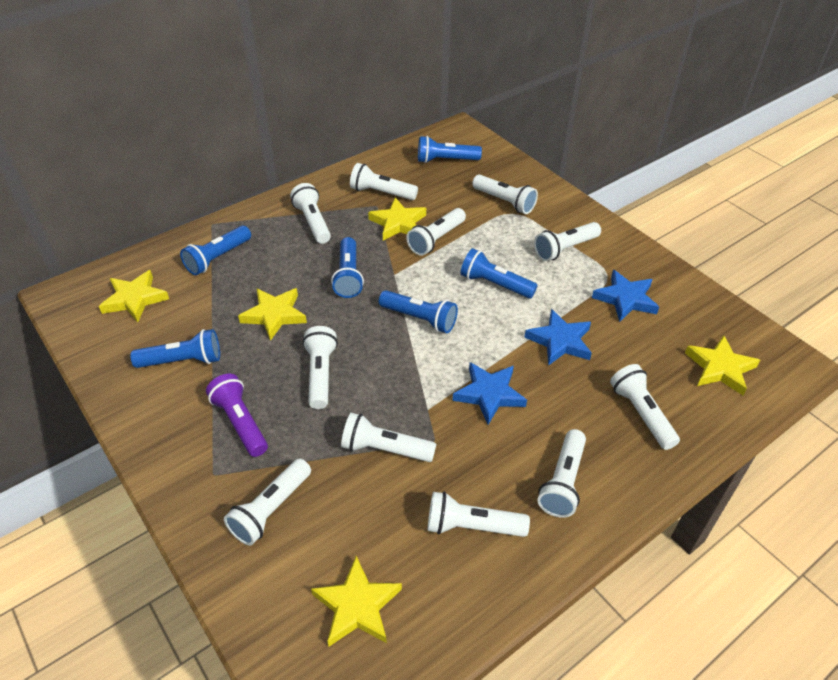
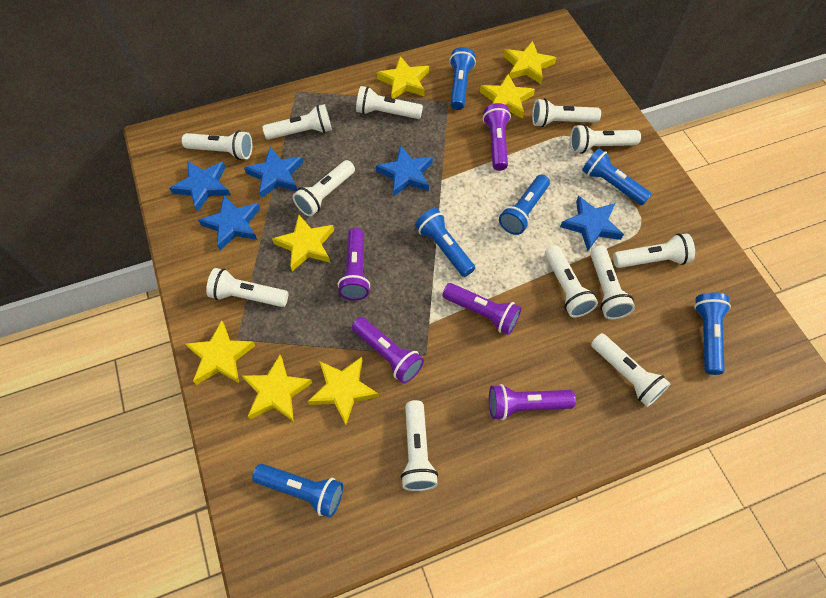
blue star: [452,362,527,425] [524,309,592,366] [592,270,659,322] = 3 -> [169,161,231,212] [198,195,260,250] [244,147,303,198] [376,145,433,197] [560,196,624,251] = 5
purple flashlight: [206,374,268,457] = 1 -> [338,228,370,300] [352,317,424,383] [443,283,521,335] [483,103,511,171] [489,384,576,420] = 5
white flashlight: [224,458,311,546] [290,183,331,244] [302,326,338,409] [341,413,436,462] [350,163,418,200] [406,208,466,256] [428,491,530,537] [472,175,538,214] [534,222,601,261] [538,429,586,518] [610,364,680,450] = 11 -> [182,130,253,160] [206,268,288,307] [263,104,332,140] [293,160,355,216] [356,86,423,119] [401,400,438,491] [532,98,601,127] [545,245,598,318] [570,124,641,154] [590,246,635,319] [591,333,671,407] [613,233,695,268] = 12
yellow star: [99,270,169,322] [238,288,307,341] [311,556,402,646] [368,198,426,240] [685,335,760,395] = 5 -> [186,320,255,385] [242,355,312,422] [272,214,334,271] [308,357,379,425] [377,56,429,99] [480,74,535,119] [503,41,556,84] = 7

